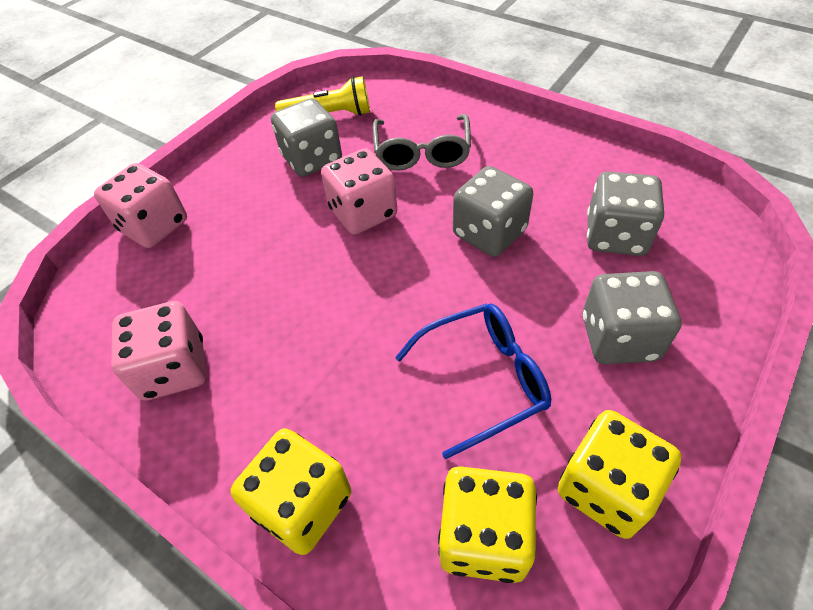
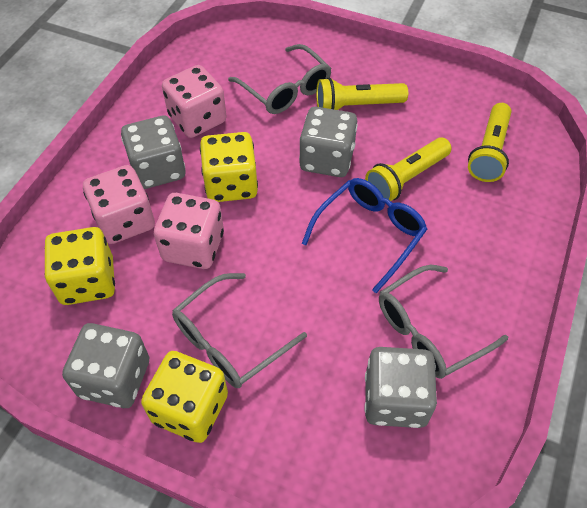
grey glasses: [373,114,471,170] = 1 -> [172,273,307,388] [228,44,332,114] [379,265,508,379] = 3
yellow flashlight: [275,76,370,116] = 1 -> [316,77,408,110] [365,137,451,201] [468,103,511,182] = 3

